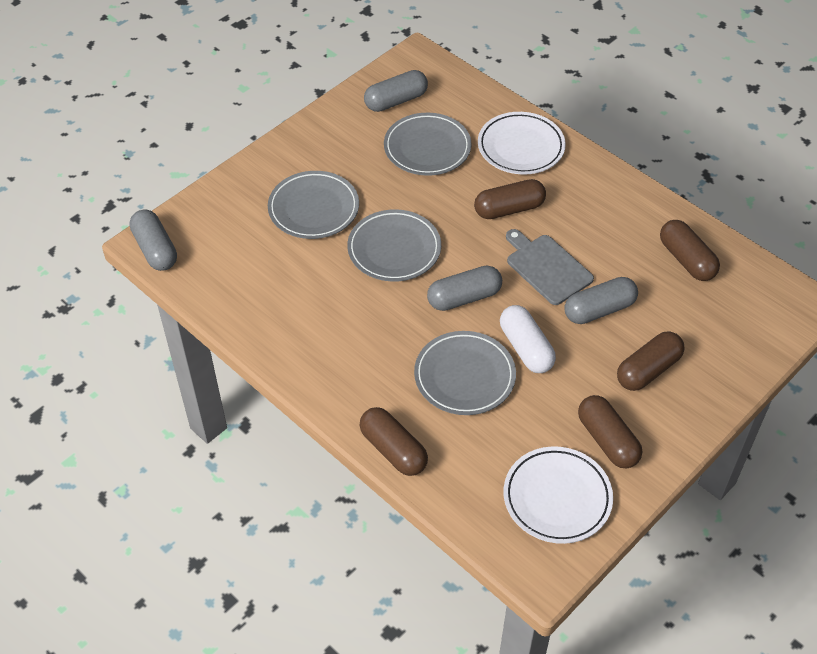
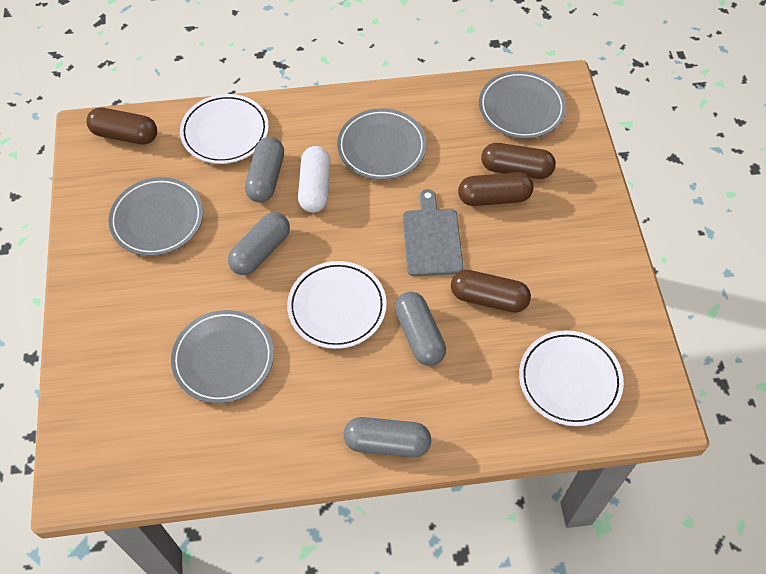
brown capsule: [360,407,428,476] [474,179,546,219] [578,395,642,468] [617,332,684,391] [660,220,720,281] = 5 -> [86,108,157,145] [451,270,531,313] [458,172,534,206] [481,143,556,179] = 4
white plate: [478,112,566,174] [504,446,613,544] = 2 -> [180,94,269,164] [287,261,387,349] [519,330,624,426] = 3

